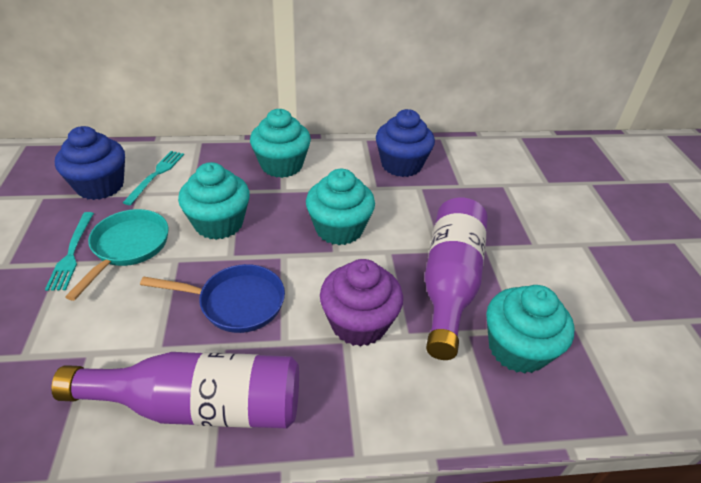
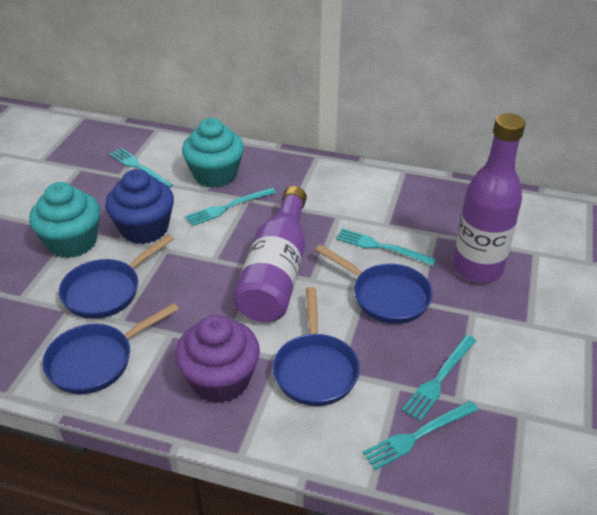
blue cupcake: [55,126,125,200] [376,109,435,177] = 2 -> [105,169,174,244] = 1
blue pan: [140,264,285,333] = 1 -> [42,303,179,394] [59,234,174,319] [273,287,360,406] [315,244,433,324] = 4
turquoise cupcake: [178,162,250,240] [250,109,311,178] [306,169,375,245] [486,285,575,374] = 4 -> [29,182,100,258] [182,118,244,188] = 2
turquoise fork: [45,212,94,291] [122,151,184,205] = 2 -> [109,148,173,188] [185,187,276,226] [336,228,436,266] [362,401,478,470] [402,335,476,421] = 5
turquoise pan: [65,209,169,301] = 1 -> none = 0

